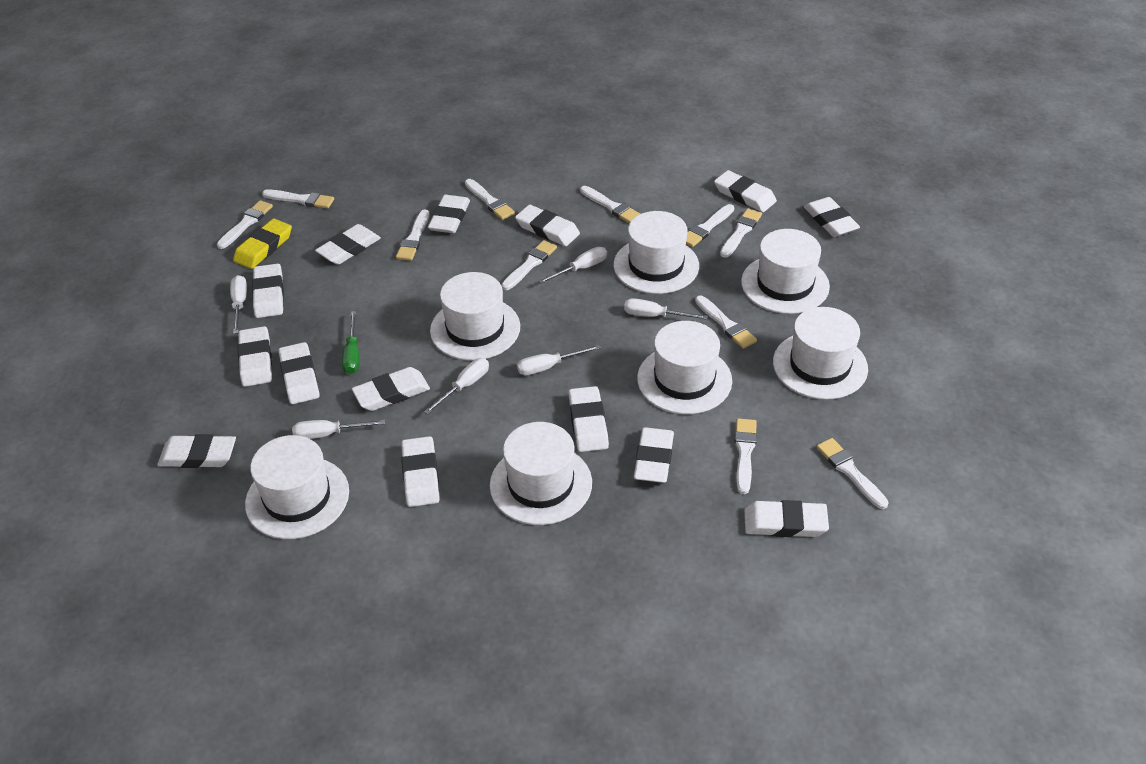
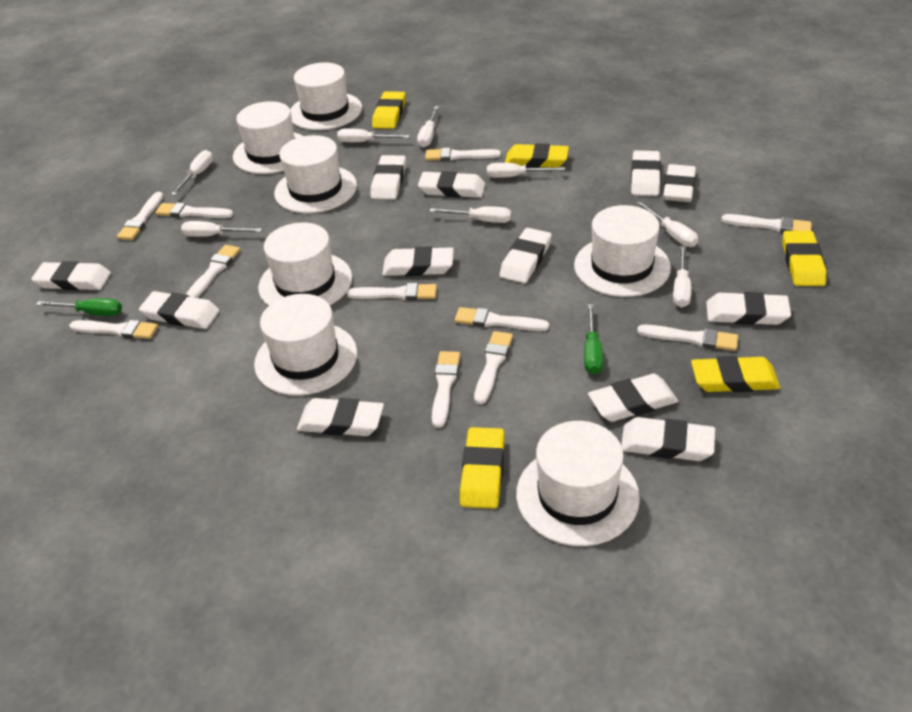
green screwdriver: [342,311,359,374] = 1 -> [36,298,122,316] [584,304,603,374] = 2
white eraser: [157,434,236,468] [238,326,272,387] [252,264,284,318] [278,342,320,404] [315,224,381,265] [352,367,430,411] [401,436,440,507] [428,195,470,233] [515,205,580,246] [568,386,609,452] [634,427,674,483] [714,170,777,212] [744,500,829,537] [804,197,860,237] = 14 -> [32,261,111,290] [139,291,220,329] [297,398,384,436] [371,155,406,199] [382,246,454,276] [418,171,485,198] [499,228,552,283] [588,374,678,422] [621,417,715,461] [631,150,661,196] [663,164,696,202] [706,292,791,325] = 12
white screwdriver: [230,275,247,334] [292,420,385,439] [424,358,489,415] [517,345,601,375] [538,247,607,284] [624,298,708,320] = 6 -> [171,150,213,195] [181,221,262,237] [337,128,410,142] [417,106,439,147] [429,206,511,223] [487,163,565,178] [636,201,698,247] [673,246,691,307] = 8
yellow eraser: [233,219,292,269] = 1 -> [372,91,406,129] [460,427,505,509] [505,143,569,168] [691,356,780,392] [783,231,827,286] = 5

